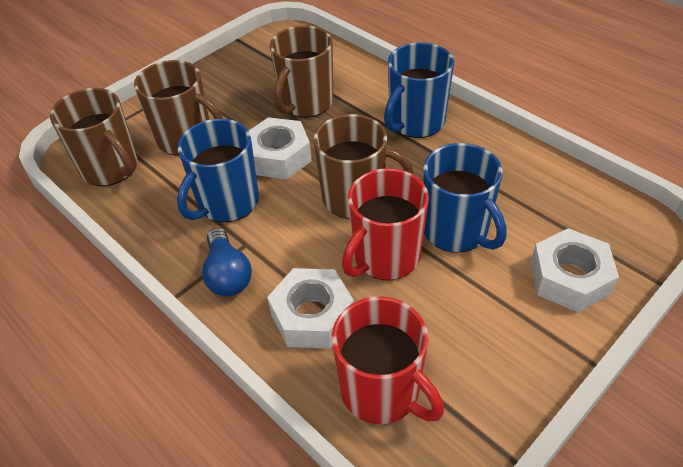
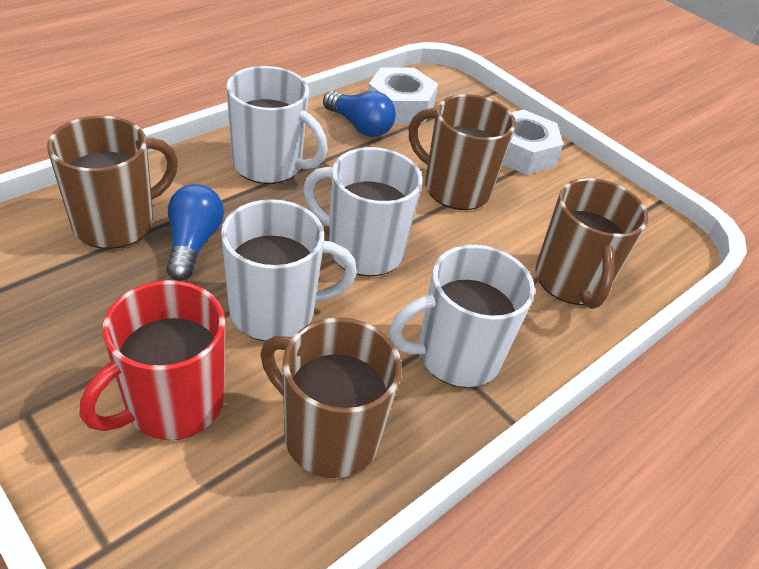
blue light bulb: [202,228,252,296] = 1 -> [167,184,224,281] [323,91,396,137] = 2
blue mug: [177,119,259,223] [384,42,454,138] [423,143,507,253] = 3 -> none = 0
red mug: [332,297,444,424] [342,168,429,280] = 2 -> [80,280,225,440] = 1
white mug: none = 0 -> [221,199,357,341] [226,66,328,184] [303,147,423,277] [389,245,535,388] = 4
white nut: [249,117,312,179] [267,268,354,349] [531,228,619,312] = 3 -> [368,67,438,124] [502,110,563,175] = 2

